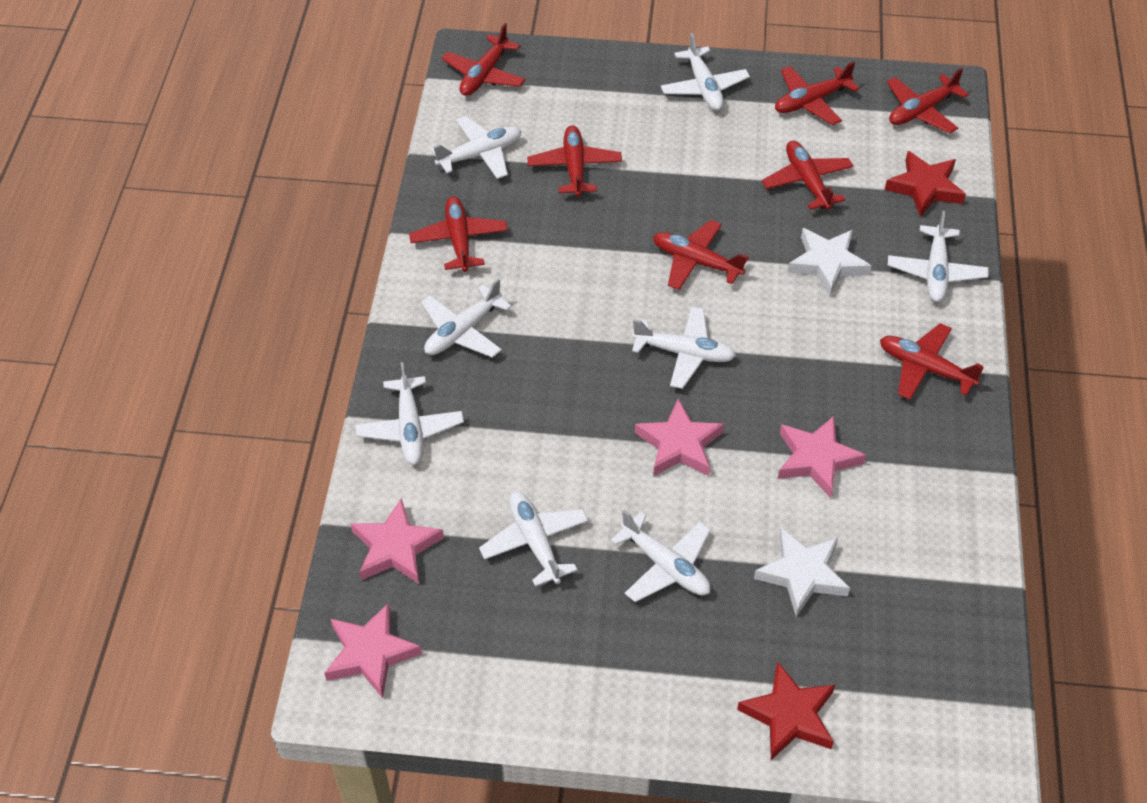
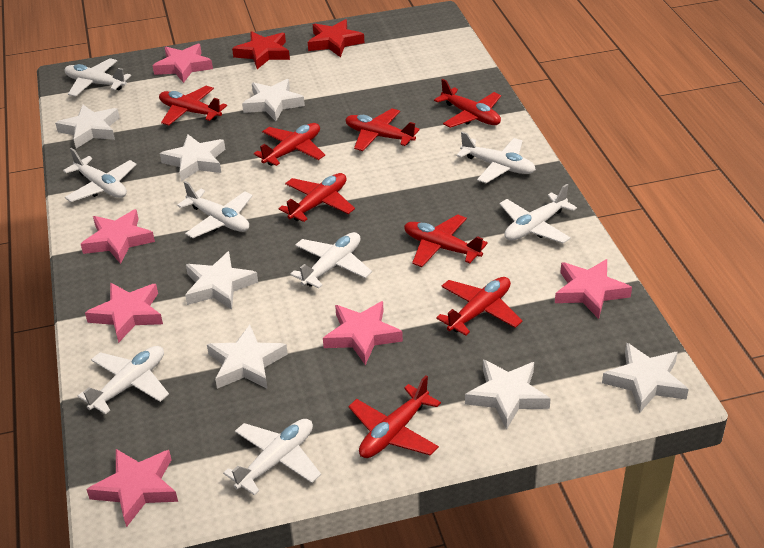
pink star: [324,603,422,698] [351,498,444,584] [635,398,724,476] [778,416,866,498] = 4 -> [81,209,155,264] [85,283,163,343] [86,449,178,527] [153,44,213,83] [323,301,403,365] [555,259,632,319] = 6
white star: [754,528,850,617] [787,228,871,296] = 2 -> [55,105,120,149] [160,134,225,181] [185,251,258,310] [207,325,288,389] [242,79,305,121] [465,359,551,430] [602,342,689,413] = 7

